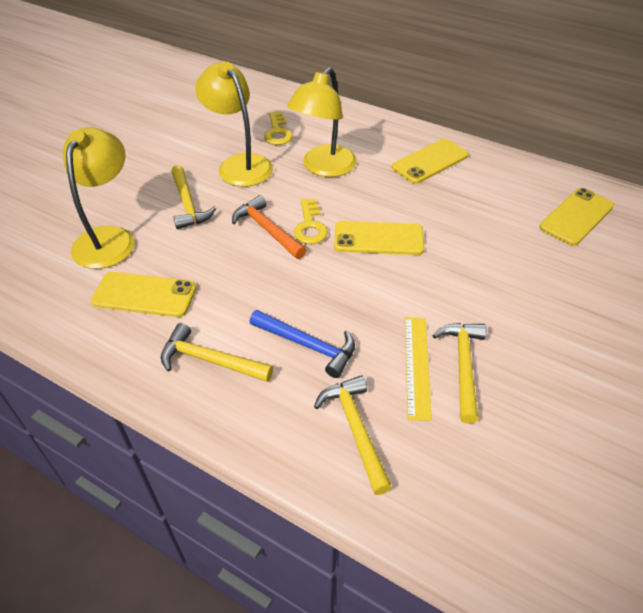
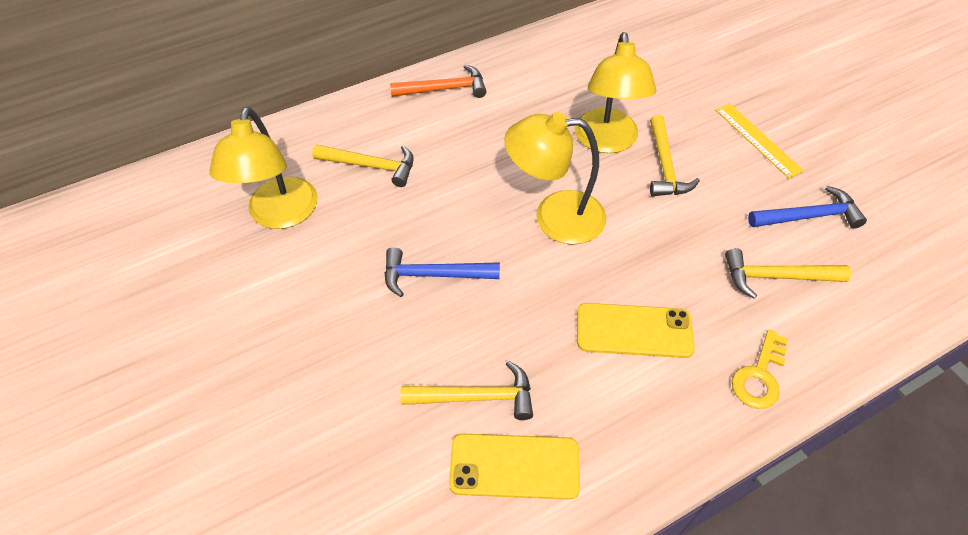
blue hammer: [250,310,355,378] = 1 -> [384,247,500,297] [748,186,867,228] = 2
yellow key: [264,112,293,145] [294,199,328,244] = 2 -> [732,330,788,409] = 1
yellow phone: [91,272,196,317] [334,221,425,255] [392,139,469,184] [539,188,614,246] = 4 -> [449,433,580,500] [577,303,695,358] = 2

